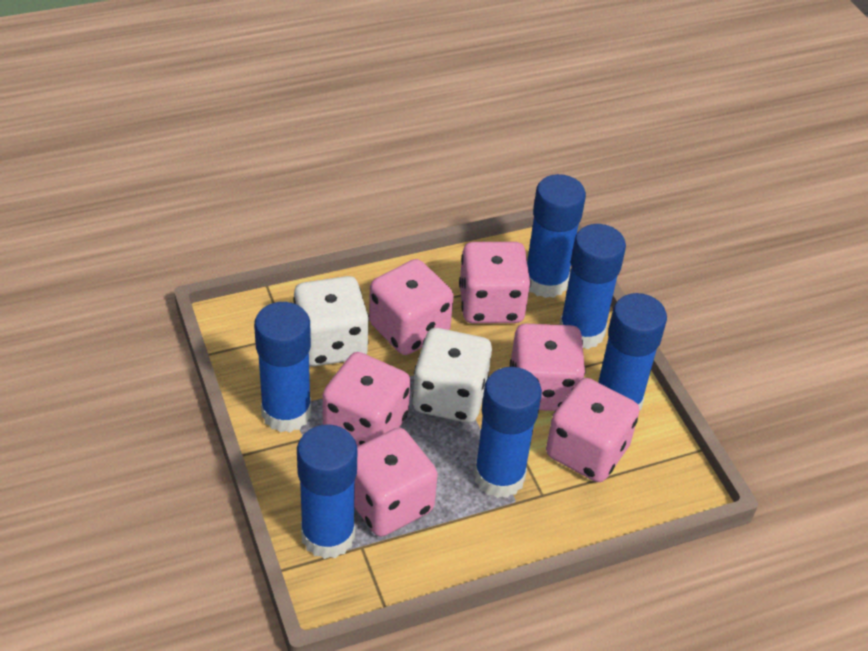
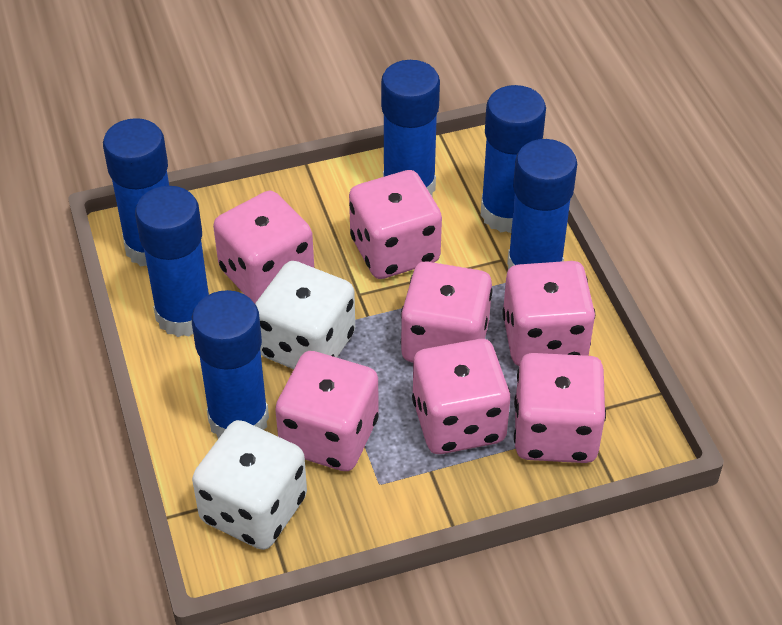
pink dice: [322,352,411,446] [354,428,438,537] [369,259,454,355] [459,242,531,323] [510,323,585,411] [546,378,640,482] = 6 -> [213,191,314,303] [275,351,379,471] [349,170,442,279] [400,261,493,363] [412,339,511,454] [502,261,595,366] [514,353,606,463] = 7

